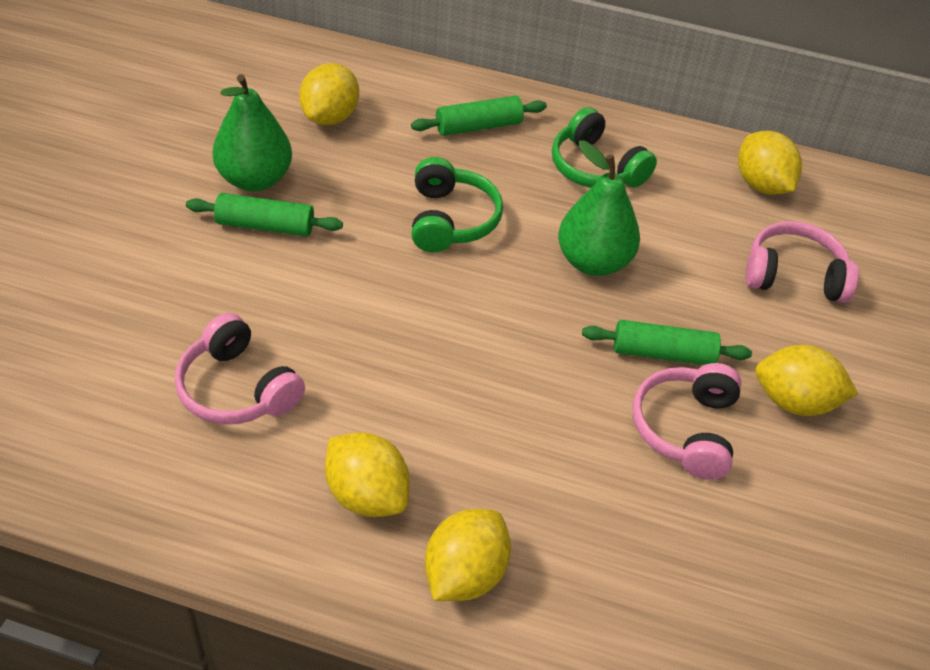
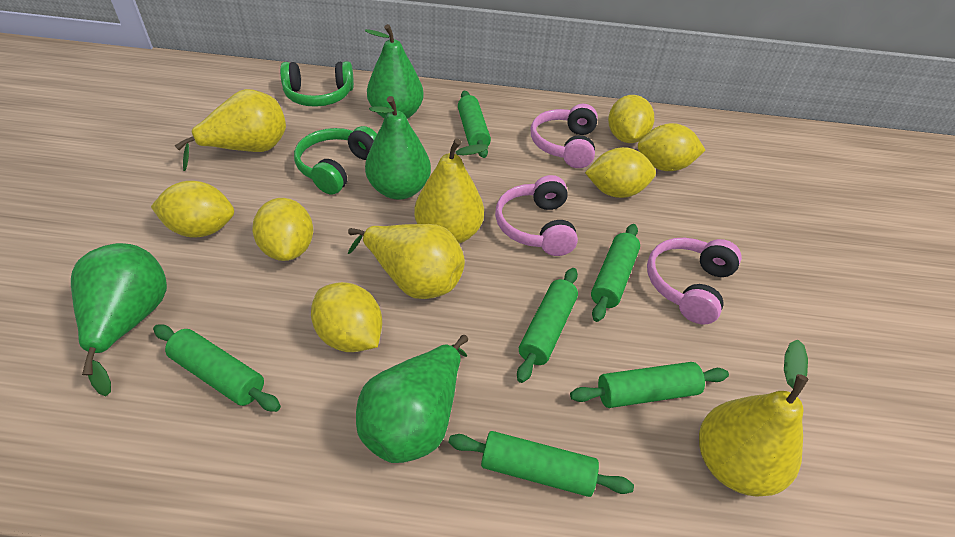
green pear: [212,74,292,191] [558,140,640,276] = 2 -> [71,243,167,396] [356,335,468,463] [365,24,424,119] [365,96,431,200] = 4
green rolling pin: [186,193,343,236] [411,96,547,136] [582,320,752,365] = 3 -> [153,325,281,412] [448,431,634,497] [458,91,491,158] [517,268,578,383] [570,362,729,408] [591,224,640,322] = 6
yellow lemon: [299,63,359,125] [325,432,410,517] [425,509,511,601] [738,131,802,195] [755,345,858,416] = 5 -> [151,181,234,238] [252,198,313,261] [311,282,382,352] [585,147,656,198] [608,95,654,143] [638,123,705,171] = 6
yellow pear: none = 0 -> [175,89,286,171] [348,224,465,299] [414,139,488,244] [699,340,809,497] = 4

